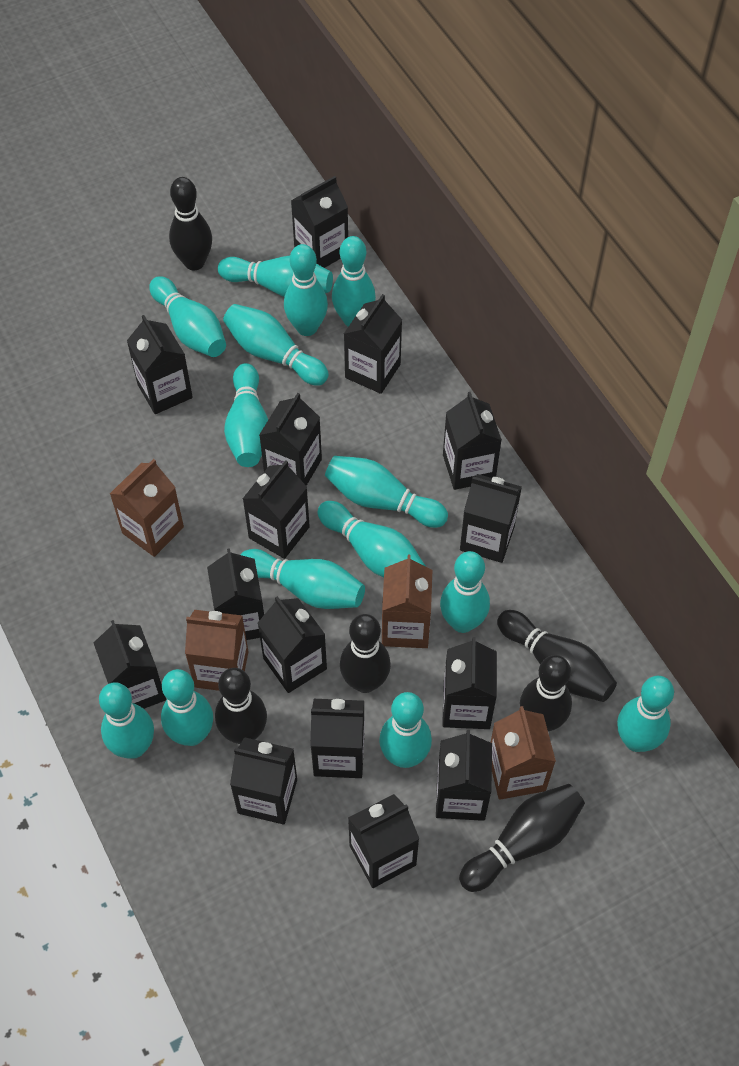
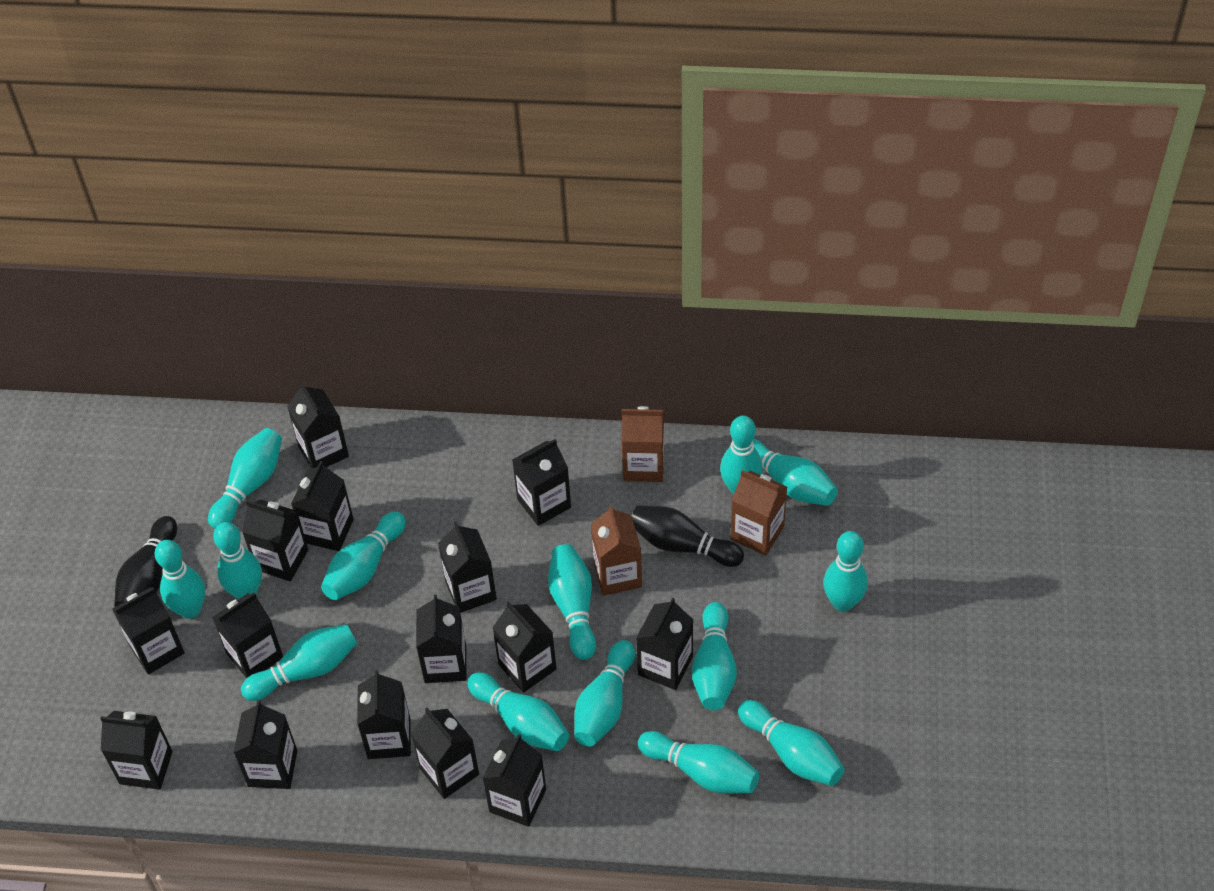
black bowling pin: [169,177,212,270] [215,668,267,744] [340,614,391,693] [459,784,585,892] [497,610,617,702] [520,655,572,731] = 6 -> [114,516,177,607] [632,505,744,567] = 2
brown carton: [110,459,184,557] [185,610,248,691] [382,555,432,648] [490,706,556,800] = 4 -> [591,505,642,596] [622,406,664,482] [731,470,787,555] = 3

